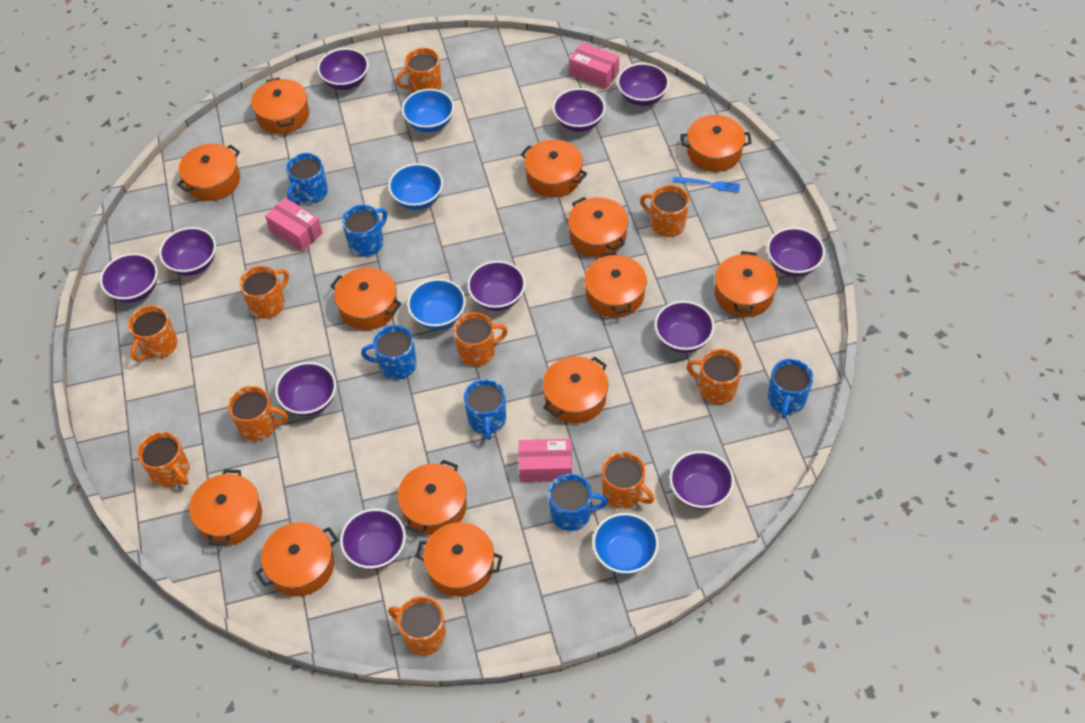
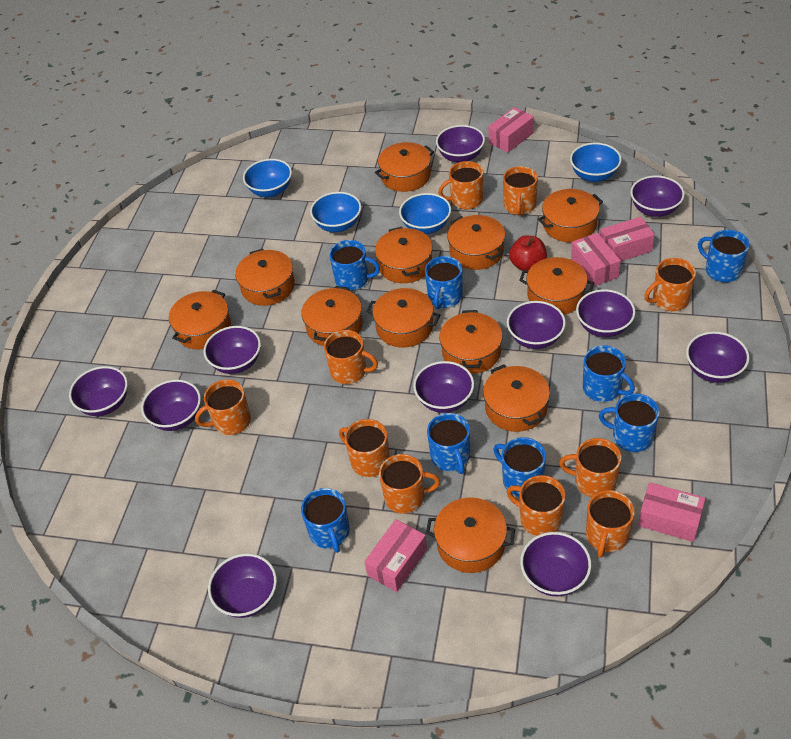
blue fork: [672,177,740,193] = 1 -> none = 0
blue mug: [286,153,328,204] [342,205,387,257] [361,325,417,380] [464,379,506,440] [548,474,608,531] [768,359,813,419] = 6 -> [301,488,350,553] [329,240,380,291] [425,256,463,309] [427,413,470,474] [493,437,546,496] [583,345,635,402] [599,394,659,452] [698,230,750,282] = 8
orange pot: [177,144,240,201] [189,469,262,546] [251,77,309,134] [256,522,338,596] [331,267,402,330] [397,460,467,535] [415,522,503,597] [521,139,587,197] [542,356,608,423] [568,197,629,258] [584,252,647,318] [681,115,751,172] [715,251,778,317] = 13 -> [169,290,231,350] [235,248,295,306] [301,286,362,346] [366,288,440,348] [375,142,434,192] [375,227,433,283] [426,497,515,573] [439,310,503,374] [447,215,505,270] [483,364,550,432] [519,257,595,315] [538,189,603,242] = 12
pink box: [265,198,323,251] [519,439,572,482] [569,42,619,89] = 3 -> [364,519,427,592] [488,107,534,153] [571,233,621,287] [600,217,655,261] [638,482,705,542] = 5
red apple: none = 0 -> [509,236,547,271] = 1

